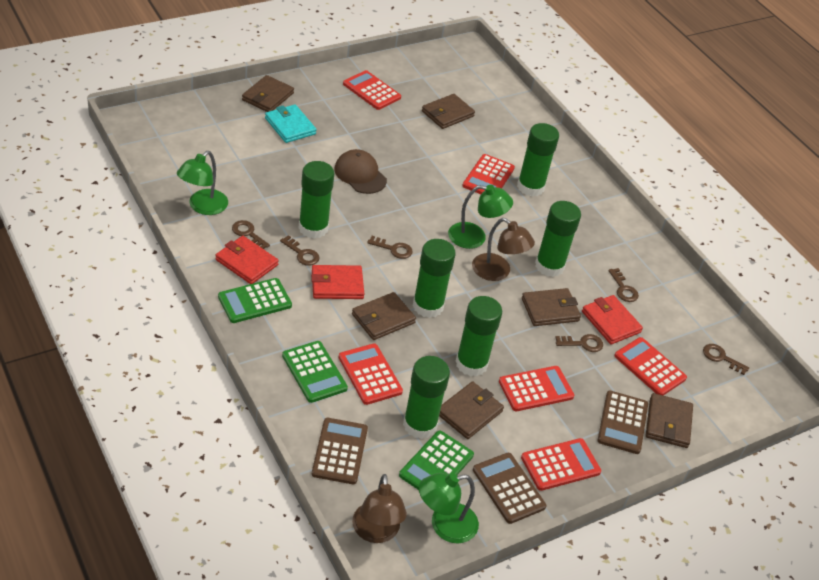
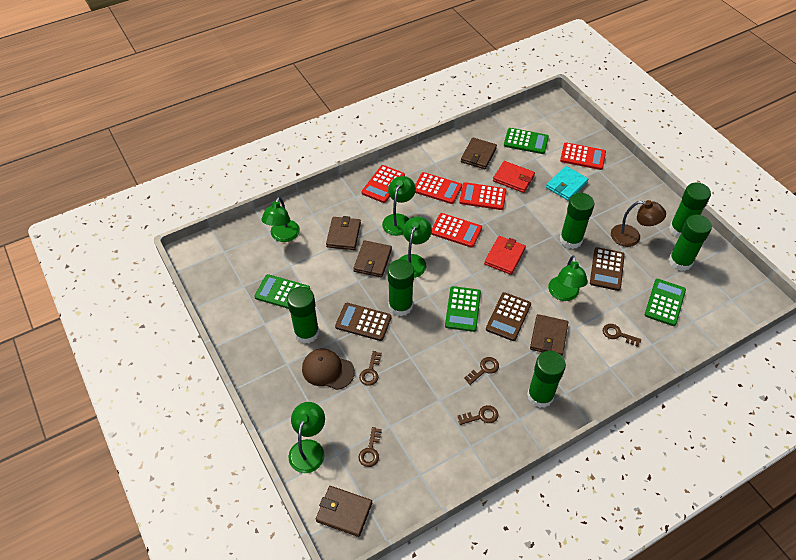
brown key: [232,220,270,249] [280,235,319,266] [367,236,413,259] [555,334,603,352] [608,268,639,302] [703,344,749,375] = 6 -> [358,427,382,467] [359,351,382,386] [458,405,499,425] [464,357,499,385] [603,324,641,347] = 5
brown lamp: [352,474,407,543] [472,218,535,281] = 2 -> [611,200,666,247] = 1
brown wallet: [242,75,294,112] [352,292,416,340] [422,94,475,129] [439,381,504,439] [522,288,581,326] [646,393,693,448] = 6 -> [316,486,372,537] [326,216,361,250] [353,240,392,277] [461,138,497,169] [530,314,568,356] = 5
green calculator: [218,278,292,323] [282,341,348,403] [399,430,474,490] = 3 -> [254,274,310,309] [445,286,481,332] [504,128,549,154] [645,279,686,326] = 4
green lamp: [177,151,228,215] [419,473,479,544] [448,185,513,249] = 3 -> [261,197,300,242] [288,402,325,473] [382,176,416,236] [400,216,432,278] [548,255,588,301] = 5
red calculator: [338,343,403,405] [343,70,401,110] [462,154,515,194] [499,366,574,411] [521,438,601,491] [614,337,687,395] = 6 -> [362,165,405,203] [415,172,462,204] [431,213,482,248] [459,182,506,210] [560,143,606,170] = 5
red wallet: [215,236,279,284] [311,265,364,299] [582,295,643,344] = 3 -> [484,236,526,275] [493,161,535,193] = 2

